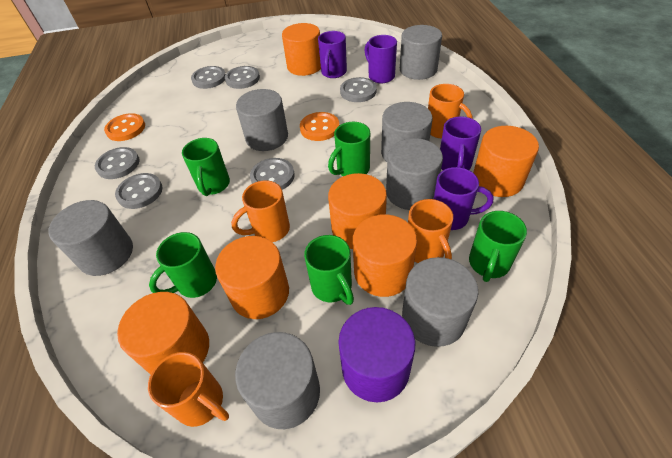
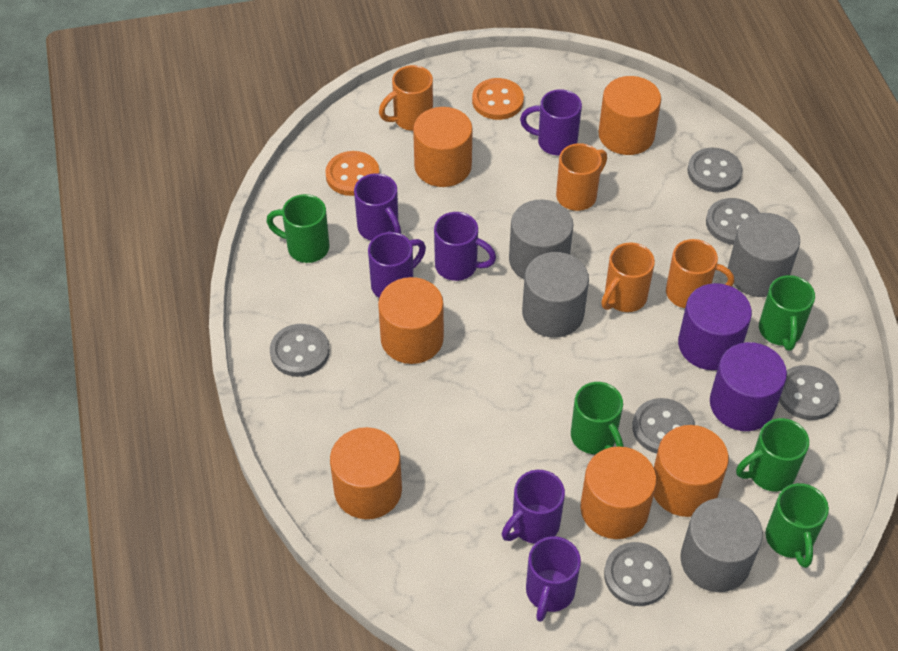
grey cylinder: [49,200,133,276] [235,332,320,429] [236,89,288,151] [381,102,433,162] [386,138,443,210] [400,25,442,80] [402,257,478,347] = 7 -> [509,199,573,279] [522,252,589,338] [680,498,763,592] [728,213,800,297] = 4
purple cylinder: [338,307,415,402] = 1 -> [678,283,752,370] [710,342,787,431] = 2
purple mug: [318,31,347,78] [364,35,397,83] [434,167,493,230] [440,116,481,170] = 4 -> [354,173,401,241] [368,232,426,298] [434,212,496,281] [502,470,565,544] [520,89,582,155] [526,536,581,622] = 6

